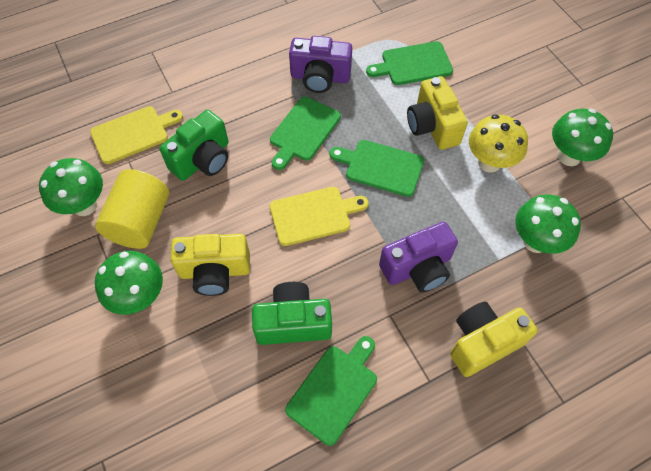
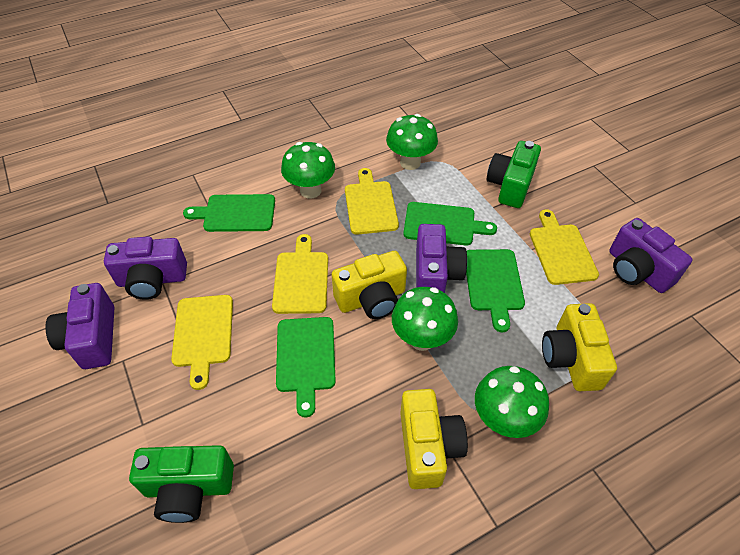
purple camera: [289,36,352,93] [379,222,458,292] = 2 -> [45,283,114,369] [104,236,187,300] [416,224,467,293] [609,218,693,293] = 4
yellow cutting board: [90,106,183,164] [270,187,369,246] = 2 -> [171,295,233,390] [272,234,328,314] [345,168,399,235] [530,209,599,285] = 4
yellow cylinder: [95,169,169,249] = 1 -> none = 0
yellow mushroom: [469,114,528,173] = 1 -> none = 0

